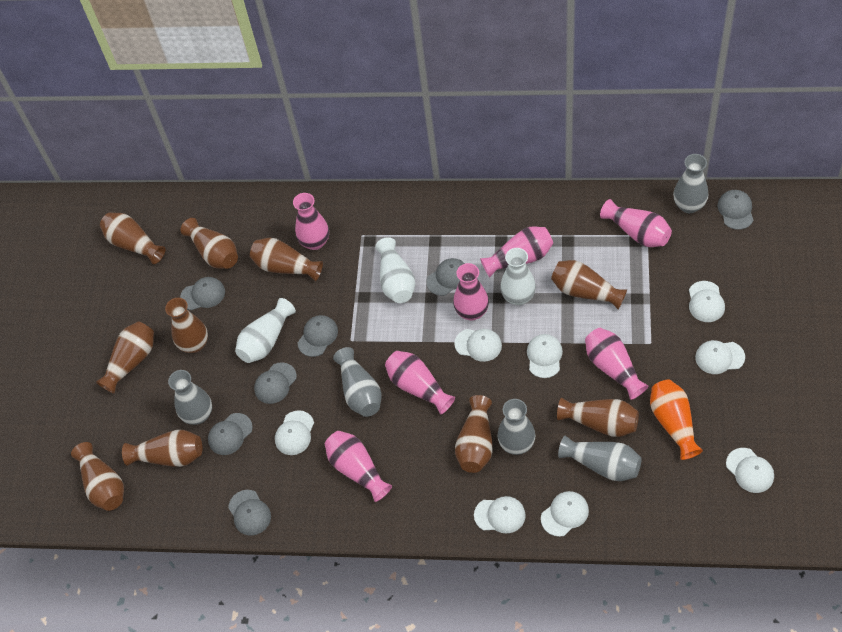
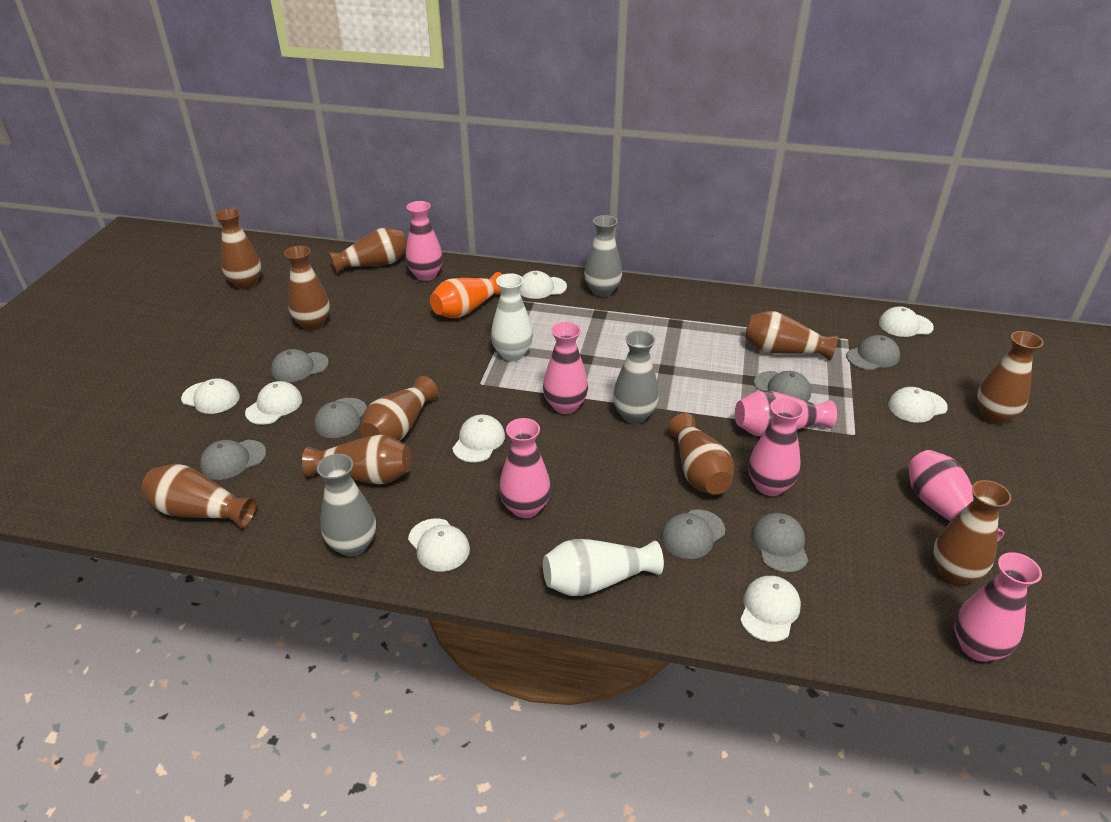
grey vase: [168,370,212,425] [333,347,382,417] [497,399,535,455] [558,436,641,481] [673,154,708,213] = 5 -> [317,454,376,557] [584,215,622,297] [613,331,659,424] = 3
white vase: [235,298,296,363] [375,237,415,303] [500,248,536,305] = 3 -> [491,273,533,361] [543,539,664,596] = 2

